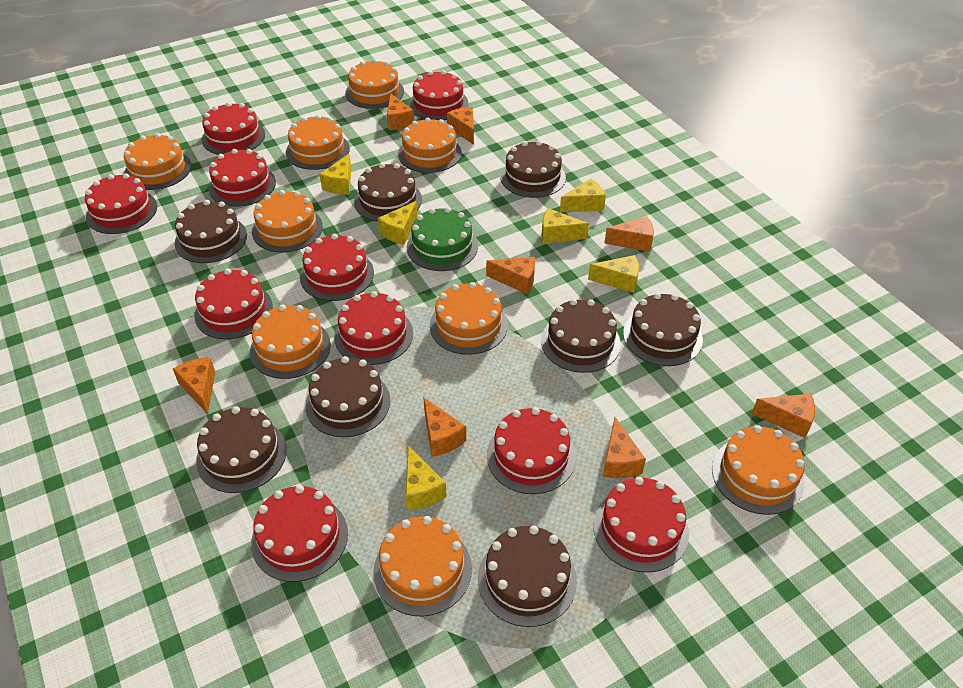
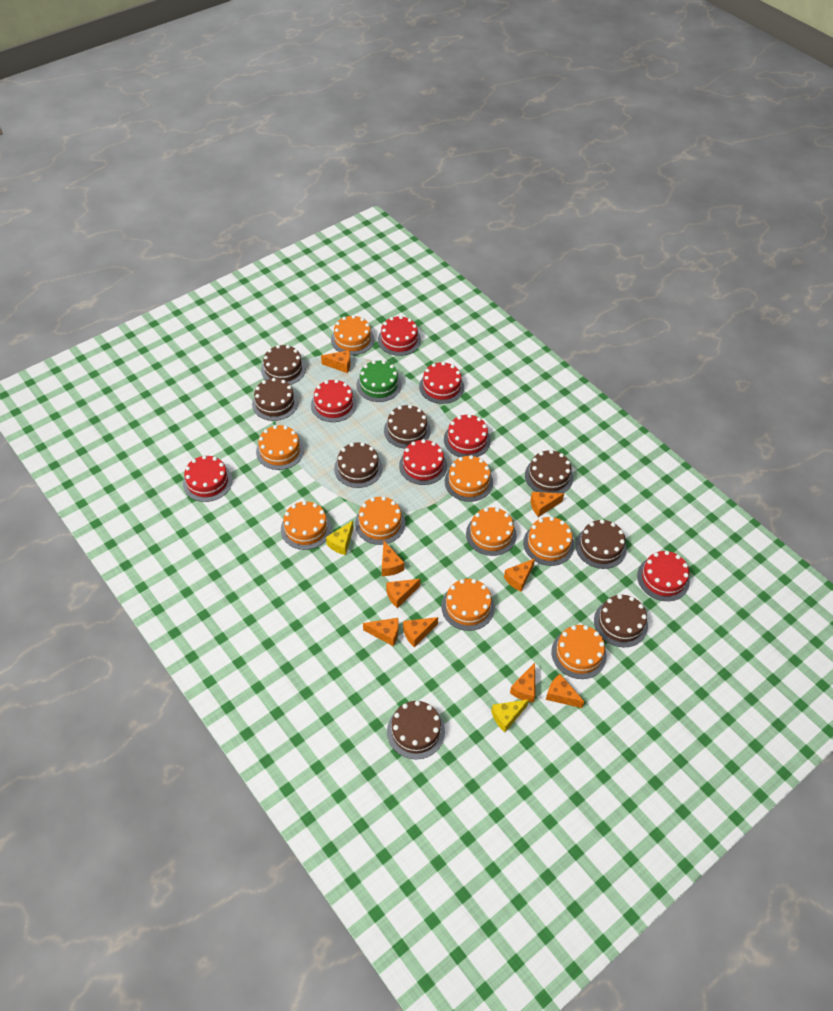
orange cheese: [173,357,215,414] [387,93,414,130] [423,397,466,457] [447,107,474,145] [486,257,535,294] [603,417,646,478] [604,216,654,252] [752,394,815,438] = 8 -> [321,350,351,373] [363,618,399,646] [382,541,404,576] [386,579,420,608] [403,617,438,647] [504,559,535,592] [510,663,536,703] [531,492,564,517] [546,674,585,708] = 9
red cake: [85,173,157,234] [194,269,273,339] [202,102,265,155] [208,149,276,207] [251,485,348,582] [300,234,374,301] [334,291,413,365] [409,70,468,120] [487,407,576,494] [593,477,689,572] = 10 -> [183,455,232,502] [311,379,357,422] [378,316,421,356] [399,439,447,485] [419,362,464,404] [444,414,491,457] [637,551,690,601] = 7
yellow cheese: [319,154,351,195] [378,201,418,245] [405,446,447,510] [541,208,589,243] [560,179,606,212] [588,255,639,293] = 6 -> [326,521,354,555] [491,699,529,732] = 2

